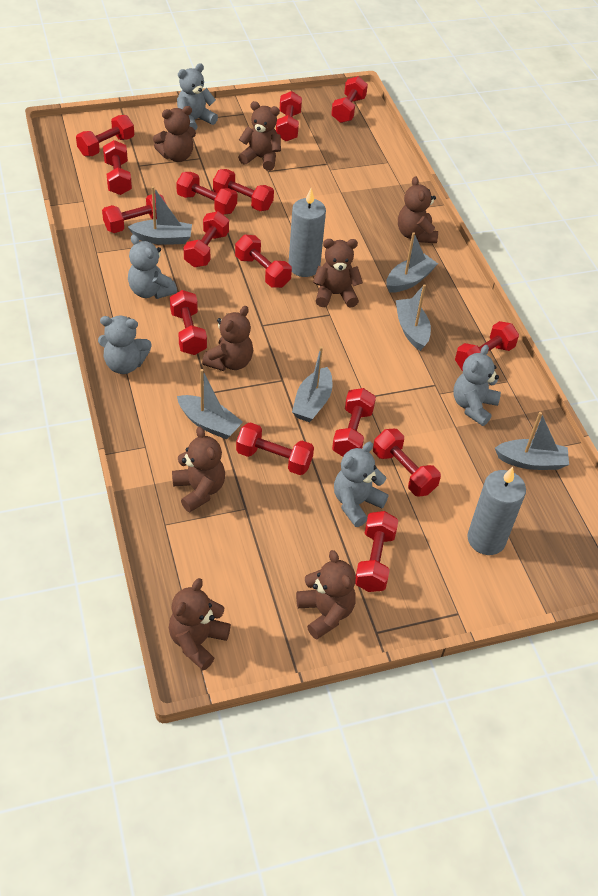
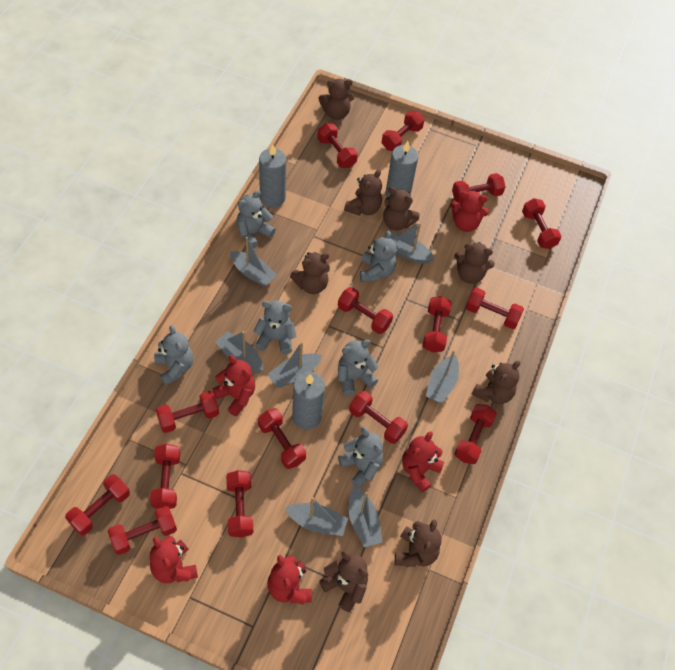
grey boat: [128,186,192,245] [177,369,243,439] [292,346,332,422] [386,232,438,293] [396,284,431,351] [495,412,569,470] = 6 -> [215,331,263,373] [230,237,277,287] [268,342,322,388] [285,497,348,536] [348,487,382,547] [390,223,434,264] [426,350,459,403] = 7
grey candle: [288,188,326,277] [467,467,526,555] = 2 -> [259,144,286,208] [292,372,325,429] [386,141,418,197] = 3
grey teddy bear: [98,316,152,374] [128,235,177,299] [177,63,218,131] [334,442,389,527] [453,345,501,426] = 5 -> [154,325,193,386] [237,190,276,249] [254,301,297,354] [338,339,379,395] [338,427,383,489] [360,230,397,282] = 6
red teddy bear: none = 0 -> [150,536,198,583] [213,355,255,416] [267,555,312,605] [402,431,444,493] [450,191,489,232] = 5

